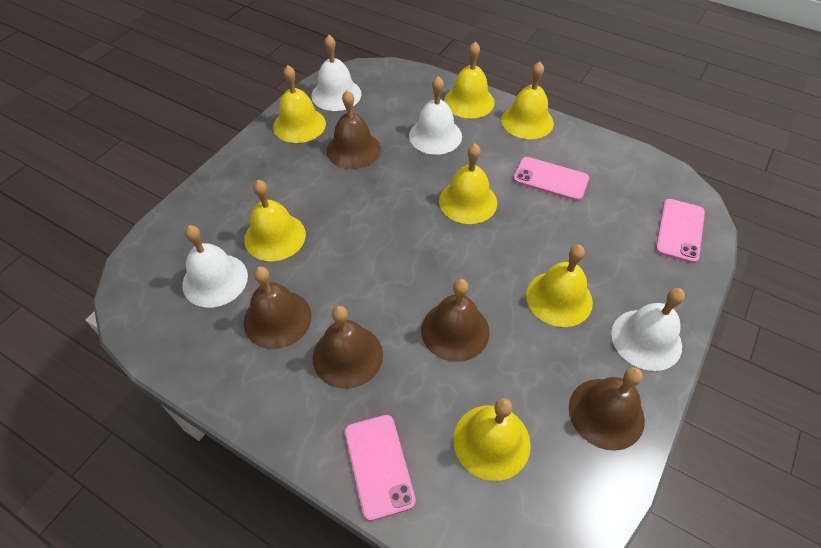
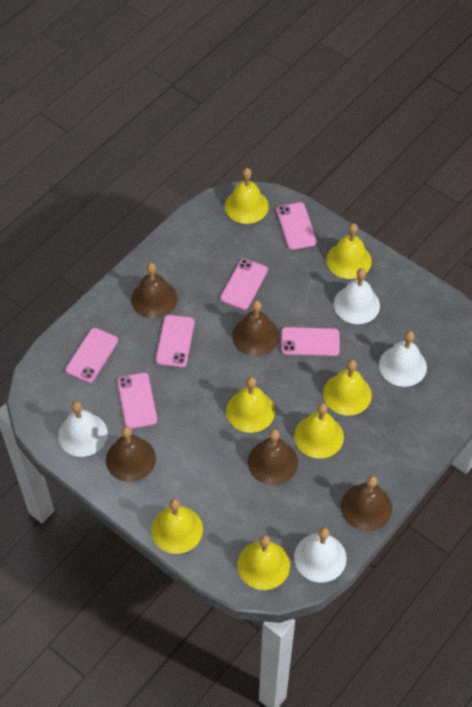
pink phone: [345,415,416,521] [513,157,589,201] [656,199,705,263] = 3 -> [65,328,118,383] [117,373,157,429] [156,315,195,367] [220,259,268,310] [276,202,317,250] [281,327,340,356] = 6

